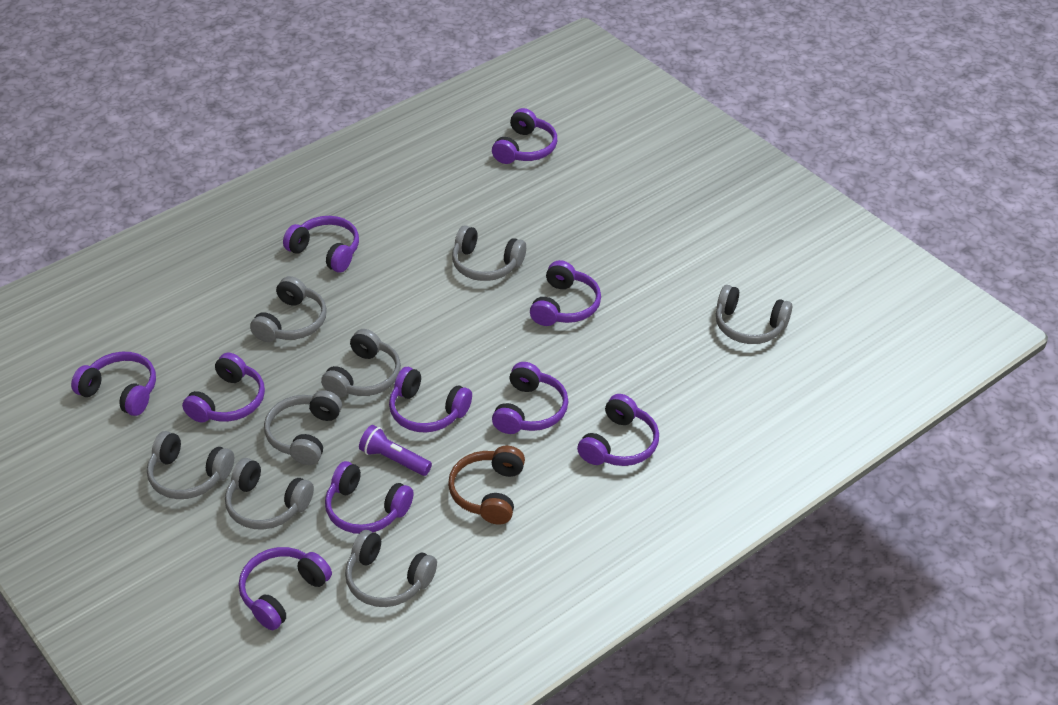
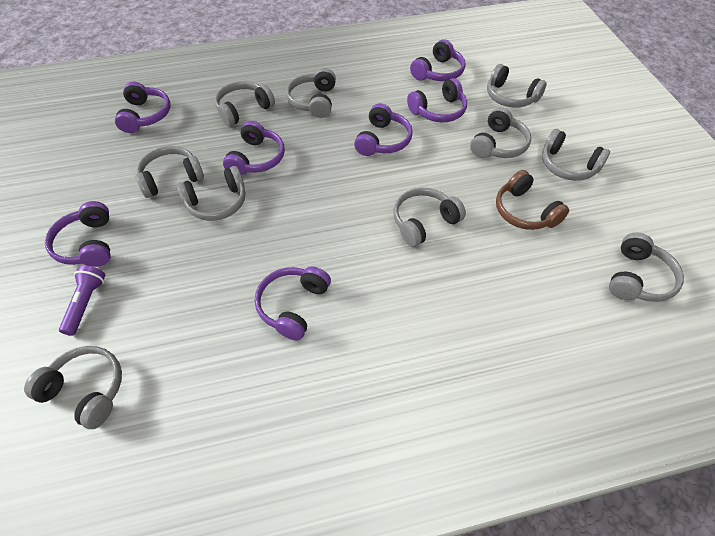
grey headphones: [147,431,234,499] [225,458,314,530] [250,276,327,342] [264,390,342,465] [321,329,401,397] [345,530,437,607] [452,225,526,281] [716,285,792,344] = 8 -> [24,346,122,429] [136,146,204,198] [177,166,245,221] [215,81,275,126] [286,68,336,118] [394,188,466,247] [470,107,531,158] [487,64,547,108] [542,129,610,181] [609,233,684,302] = 10
purple headphones: [71,352,156,416] [182,353,265,423] [239,547,332,630] [283,216,359,272] [325,461,414,534] [389,367,472,433] [492,108,557,164] [492,362,569,434] [530,260,601,326] [577,394,659,466] = 10 -> [45,201,111,267] [115,82,170,133] [223,121,285,176] [255,266,331,340] [354,103,413,156] [407,78,467,122] [410,39,465,81] = 7

